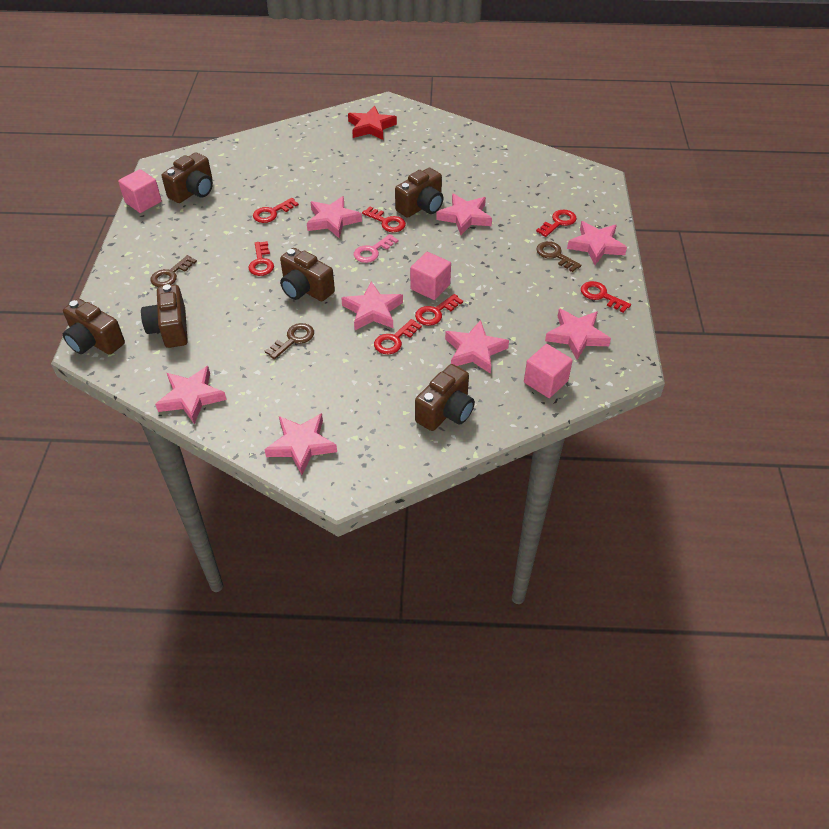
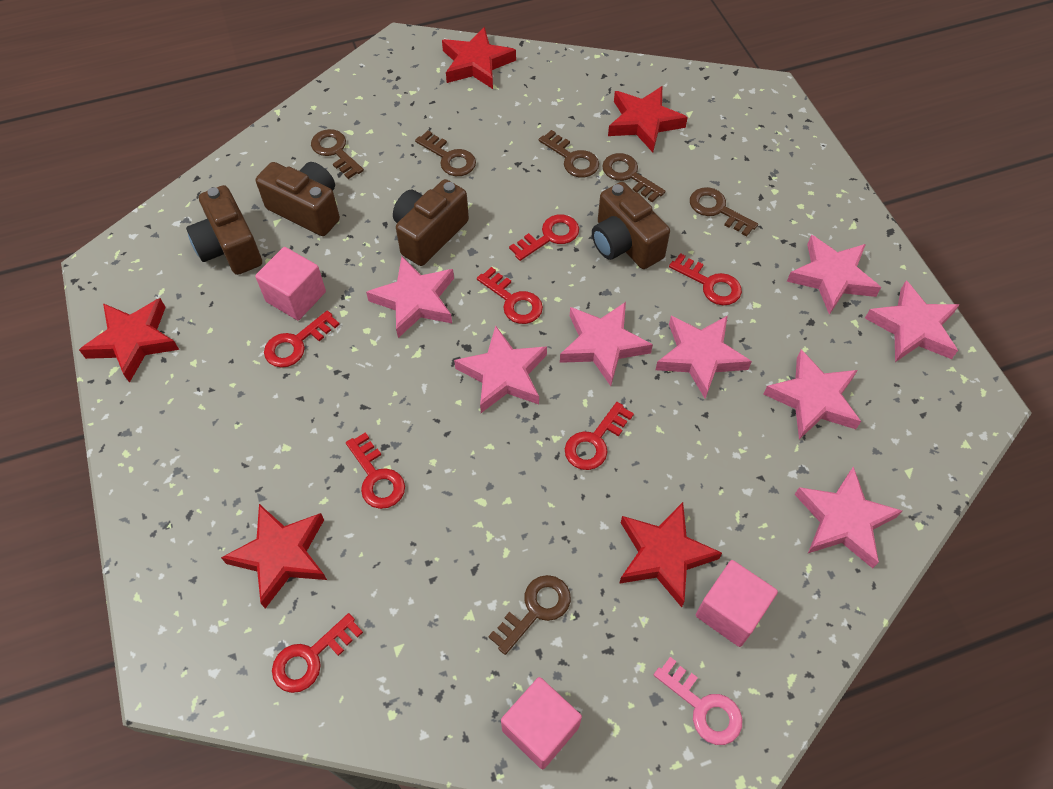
brown camera: [63,299,125,355] [141,284,188,348] [162,152,213,203] [280,248,335,301] [395,168,444,218] [415,364,475,431] = 6 -> [186,185,262,275] [256,162,340,236] [393,179,469,266] [592,182,670,269] = 4
brown key: [150,255,197,287] [265,323,314,359] [536,241,581,272] = 3 -> [311,129,364,179] [415,130,476,176] [488,575,571,655] [539,130,599,178] [602,153,665,202] [690,187,758,237] = 6
red star: [348,105,397,140] = 1 -> [79,298,179,383] [221,504,327,608] [442,27,516,89] [608,86,688,152] [619,502,722,607] = 5

